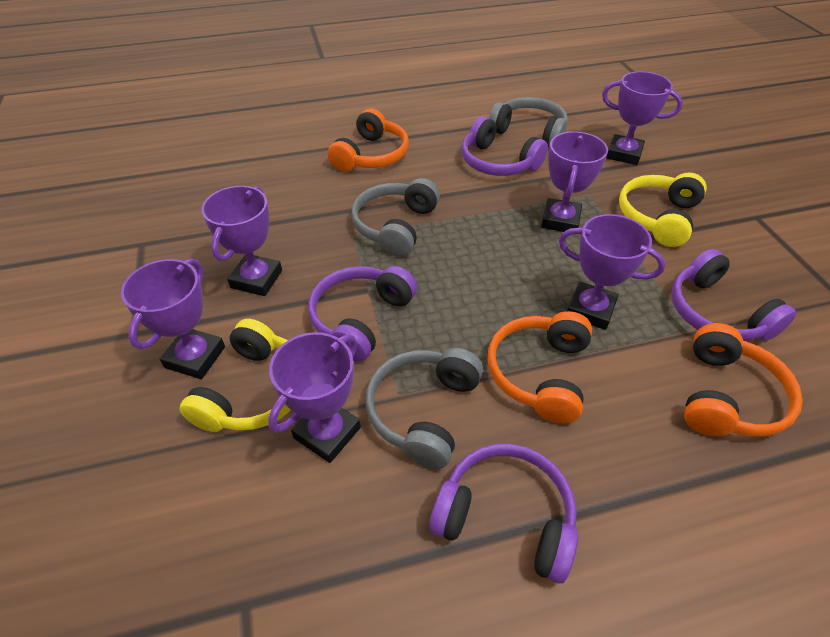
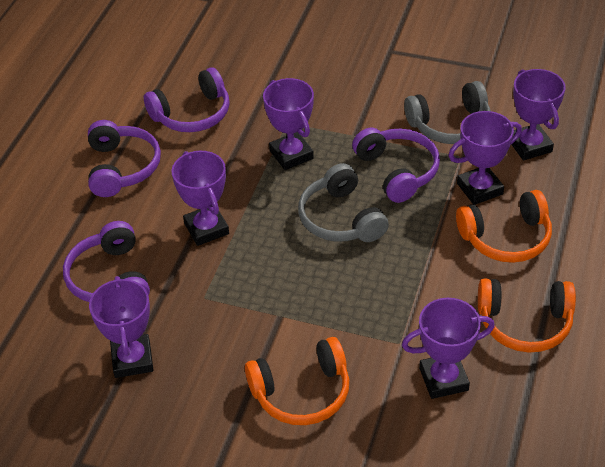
grey headphones: [351,178,440,257] [365,348,483,469] [489,97,568,147] = 3 -> [298,163,389,242] [404,81,491,144] = 2
yellow headphones: [180,319,291,432] [619,173,707,247] = 2 -> none = 0

